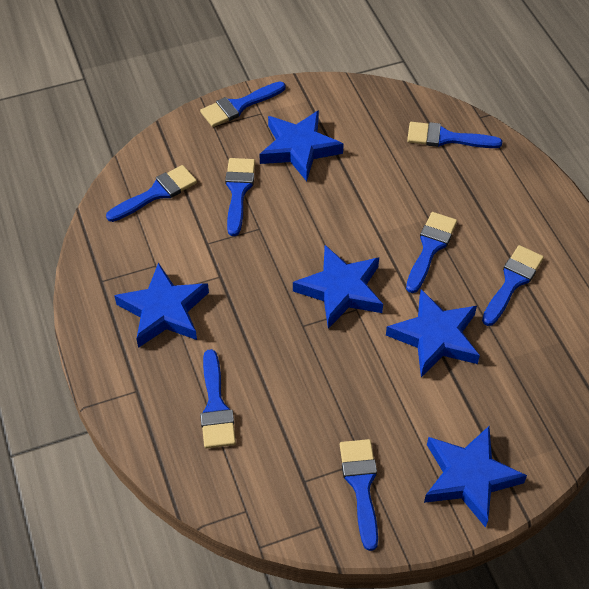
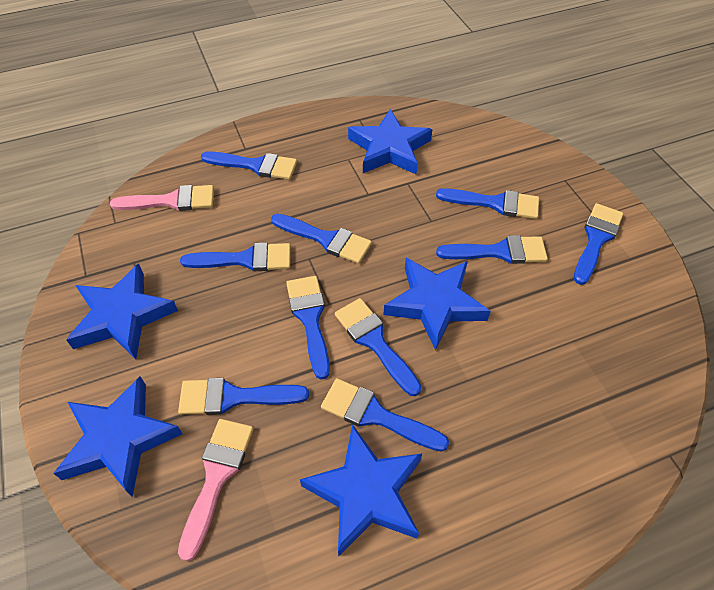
blue brush: [106,165,197,222] [200,81,286,127] [200,349,236,448] [225,158,255,236] [340,439,378,551] [406,212,457,293] [407,122,502,148] [482,245,544,326] = 8 -> [178,378,309,415] [180,242,291,271] [201,151,297,180] [271,214,372,264] [286,276,330,380] [321,378,449,452] [335,298,421,396] [436,188,539,219] [436,235,548,264] [574,203,623,285] = 10
pink brush: none = 0 -> [110,185,214,211] [178,419,254,561] = 2

